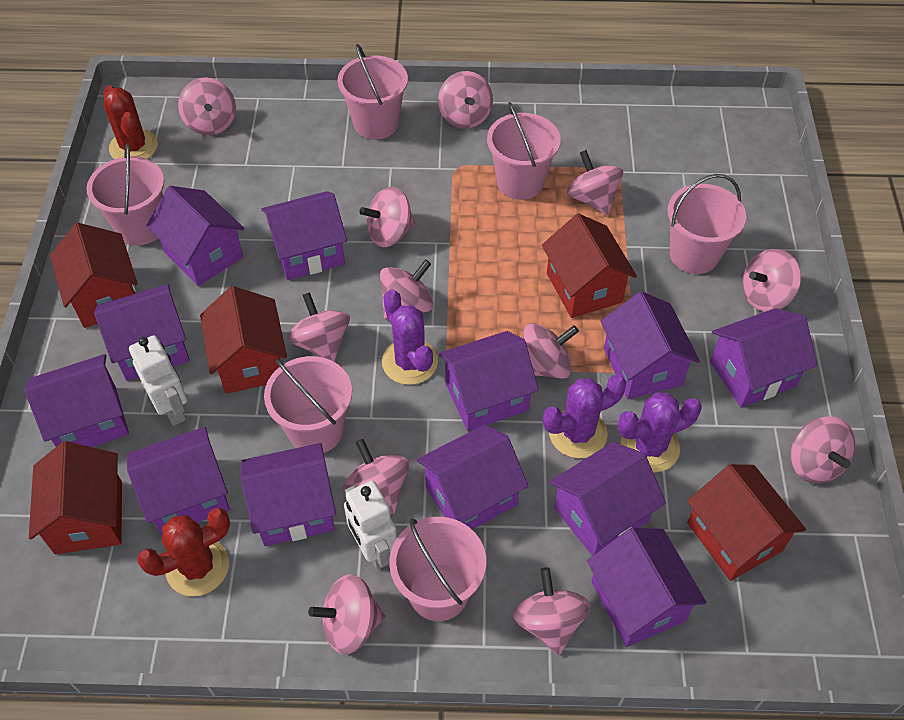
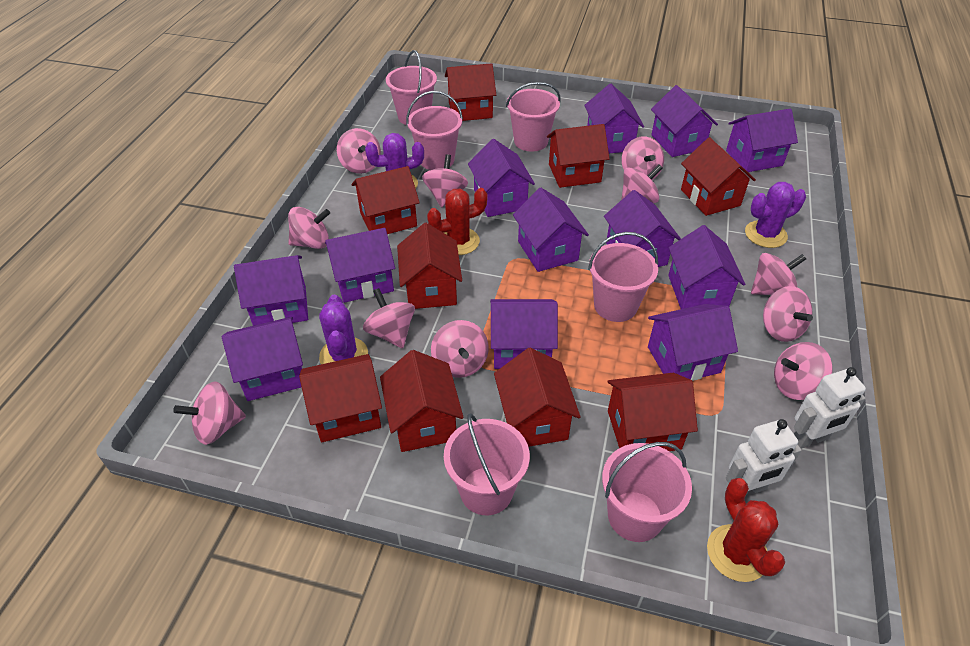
pink spinning top: [178,77,236,135] [288,292,350,362] [308,574,385,655] [343,439,409,514] [359,187,415,247] [380,259,433,319] [438,71,493,129] [513,567,591,655] [523,323,579,379] [567,150,623,215] [742,249,801,312] [791,416,855,483] = 12 -> [173,381,246,445] [288,207,330,249] [337,128,381,174] [363,288,415,348] [422,154,468,208] [431,320,489,378] [621,165,663,203] [622,137,664,180] [751,253,806,295] [763,286,813,342] [774,342,833,400] = 11
red house: [29,441,122,554] [50,223,138,328] [200,286,287,394] [542,213,637,318] [687,464,806,581] = 5 -> [299,354,382,442] [352,166,420,234] [380,350,464,452] [397,223,462,309] [445,63,496,121] [494,348,581,447] [547,124,610,188] [607,373,698,451] [681,137,756,216] = 9

